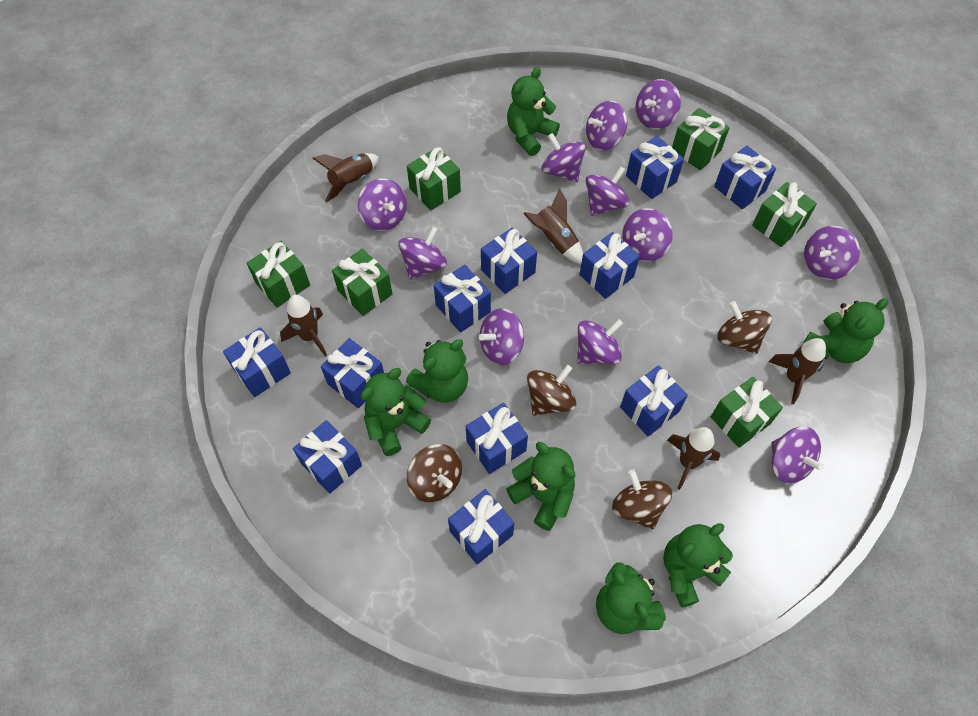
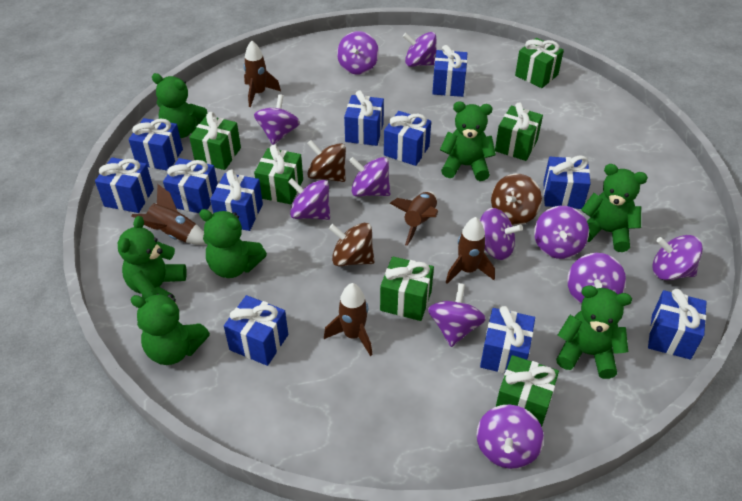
brown spinning top: [407,444,462,502] [527,365,576,416] [612,469,672,529] [717,301,772,354] = 4 -> [307,140,346,182] [329,223,375,267] [491,174,542,225] = 3

